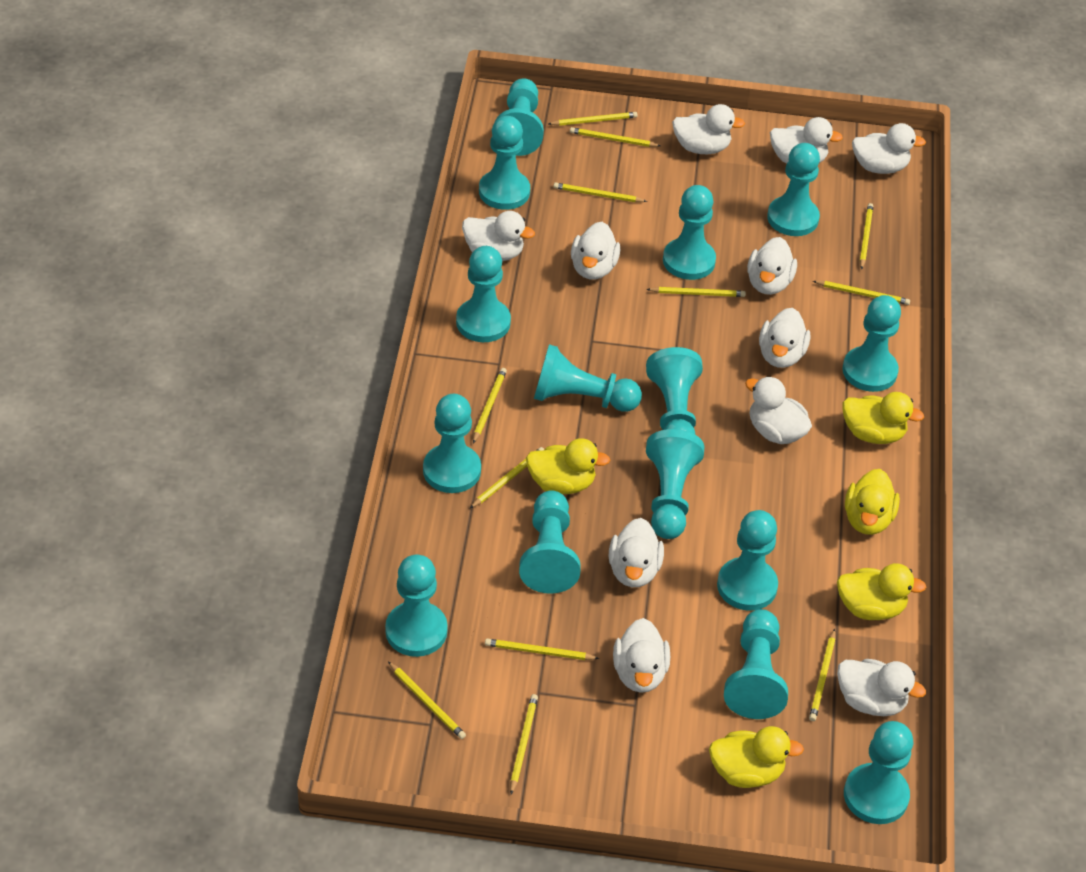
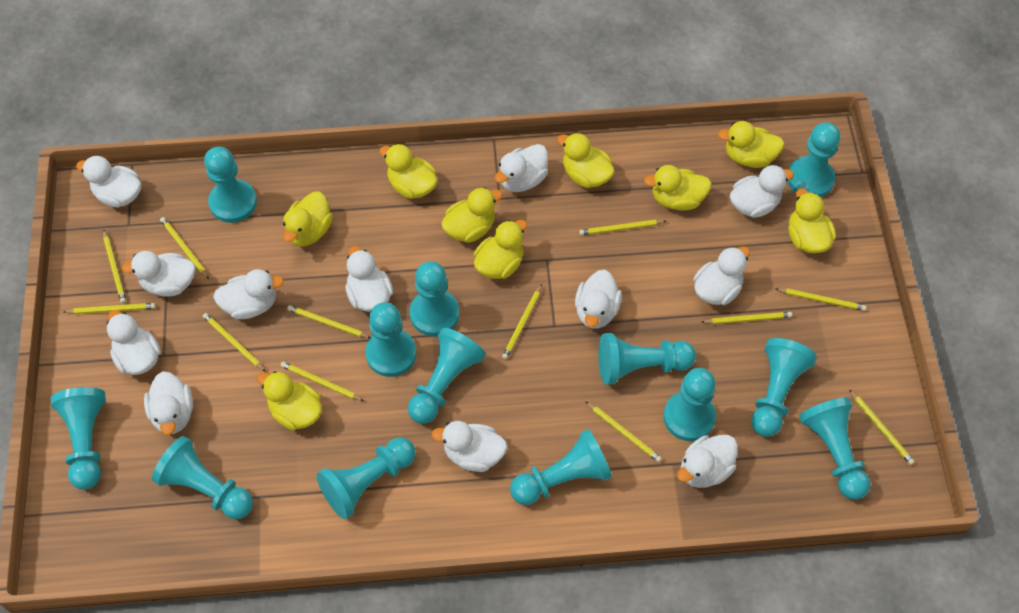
turquoise pawn: [385,554,448,657] [423,394,481,493] [456,246,511,342] [479,116,530,210] [495,78,544,156] [519,490,581,594] [534,344,642,412] [646,347,703,435] [646,429,704,539] [663,185,716,280] [717,510,778,611] [724,609,788,719] [767,143,820,236] [842,295,901,392] [844,721,913,824] = 15 -> [51,387,106,490] [152,436,253,519] [204,147,257,223] [316,437,415,519] [365,302,416,377] [408,328,486,424] [410,261,459,336] [510,429,612,505] [598,333,696,384] [663,368,716,441] [751,338,817,437] [787,122,840,198] [799,397,871,500] = 13
white duck: [462,211,535,261] [571,222,620,280] [609,518,664,587] [613,618,670,693] [672,104,745,154] [745,376,812,444] [747,237,797,295] [759,308,810,368] [770,117,843,163] [837,659,926,716] [852,123,926,174] = 11 -> [76,156,141,207] [107,310,161,375] [121,251,195,297] [144,371,193,435] [213,269,284,319] [345,246,393,312] [431,421,507,472] [494,144,548,192] [575,270,622,329] [677,435,738,488] [693,246,750,305] [730,165,794,218] = 12
yellow duck: [526,438,610,494] [709,726,804,788] [837,563,926,620] [843,392,924,444] [845,469,900,535] = 5 -> [257,371,322,431] [283,192,333,247] [379,144,437,199] [441,187,503,243] [474,220,527,279] [557,133,615,188] [644,165,712,211] [718,121,784,168] [788,189,836,254] = 9

